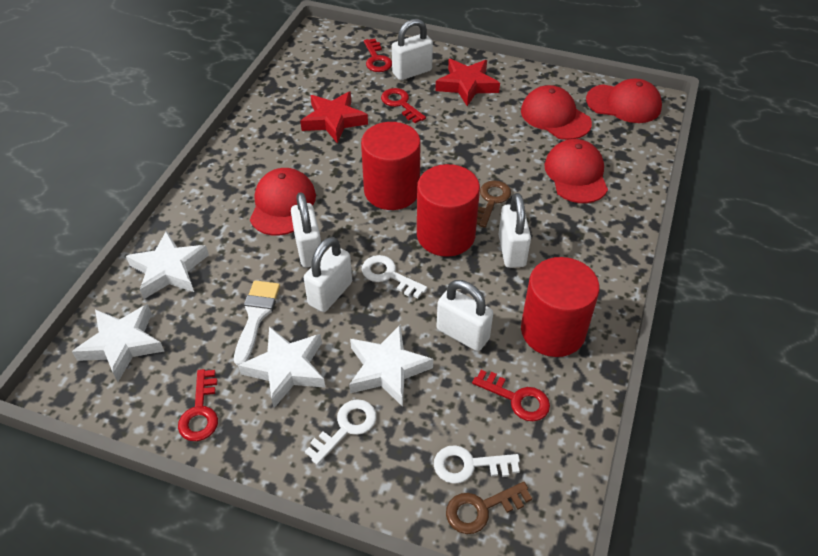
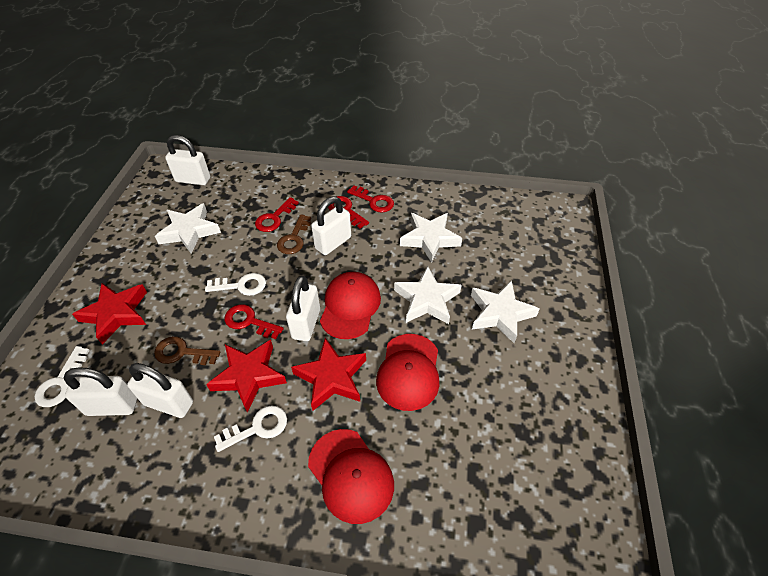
red cap: [250,168,316,236] [521,85,592,140] [544,139,608,203] [586,79,662,123] = 4 -> [308,429,394,524] [320,272,381,339] [376,334,439,411] = 3
red cylinder: [361,122,421,210] [417,164,480,257] [521,257,600,357] = 3 -> none = 0
red star: [300,91,368,143] [435,59,500,106] = 2 -> [72,283,147,344] [206,340,287,413] [291,338,366,411] = 3
white brush: [234,280,280,366] = 1 -> none = 0

